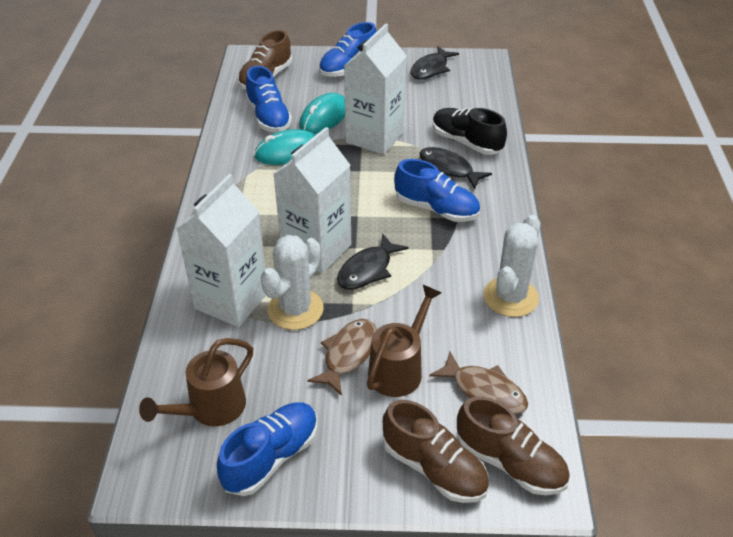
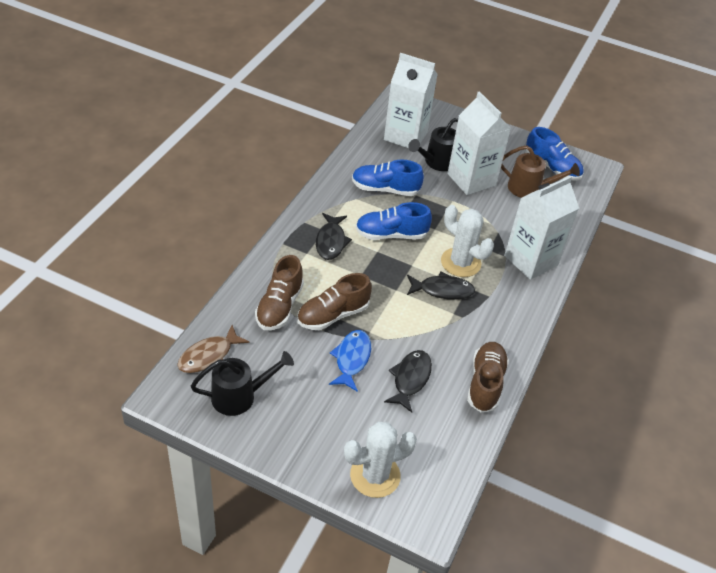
black shoe: [433,108,507,155] = 1 -> none = 0
black watering can: none = 0 -> [191,351,294,416] [408,118,458,171] = 2
blue fish: none = 0 -> [329,330,371,392] = 1
blue shoe: [217,403,318,496] [245,66,292,133] [319,22,377,77] [394,159,480,222] = 4 -> [352,159,424,196] [356,202,432,240] [525,127,584,181] = 3
brown fish: [307,319,377,396] [429,352,528,414] = 2 -> [177,325,250,373] = 1
brown watering can: [139,338,253,426] [367,285,441,397] = 2 -> [501,145,580,198] = 1
turquoise mouse: [254,129,315,165] [299,93,345,134] = 2 -> none = 0

